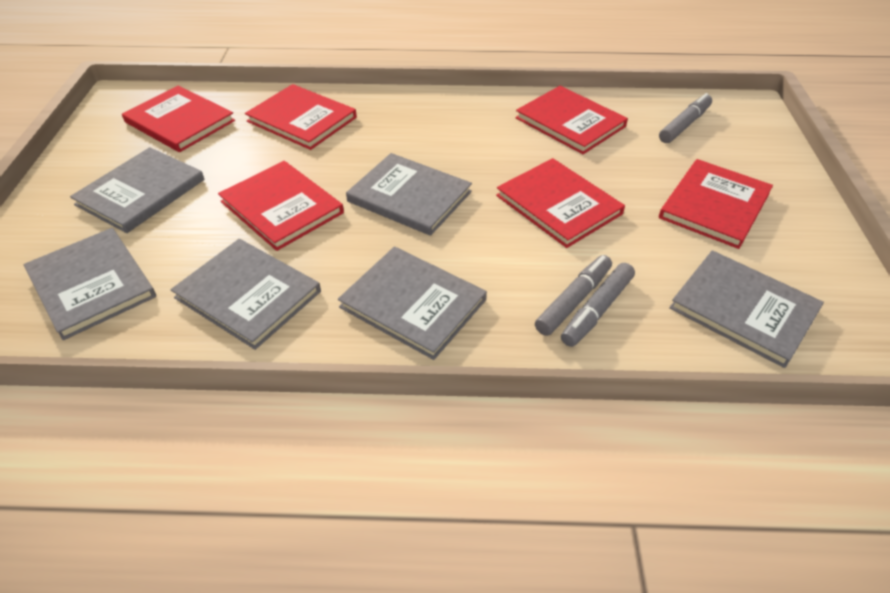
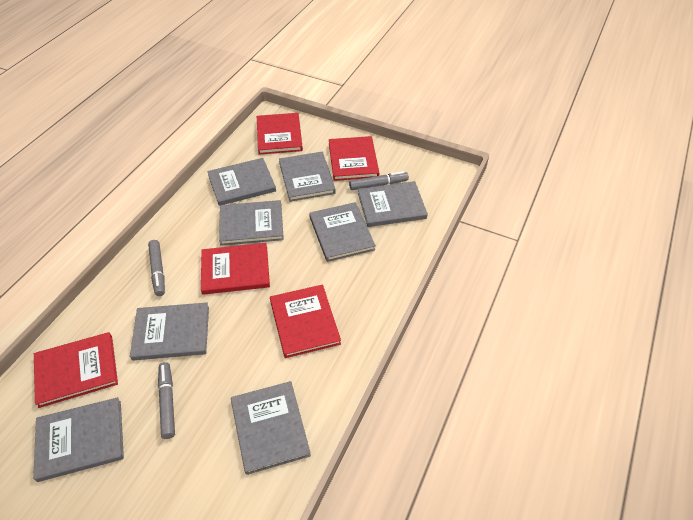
grey book: [23,228,156,340] [70,147,204,233] [171,239,321,350] [338,246,487,360] [346,153,472,236] [669,250,824,368] = 6 -> [33,397,124,482] [130,302,209,361] [208,158,276,206] [219,200,284,246] [231,381,311,475] [279,152,336,202] [309,202,376,262] [358,181,428,227] = 8
red book: [122,86,235,152] [218,161,344,251] [245,84,357,150] [496,158,625,248] [515,86,628,154] [659,159,773,249] = 6 -> [34,332,118,408] [201,243,270,295] [257,113,303,155] [270,285,341,358] [329,136,379,181] = 5

